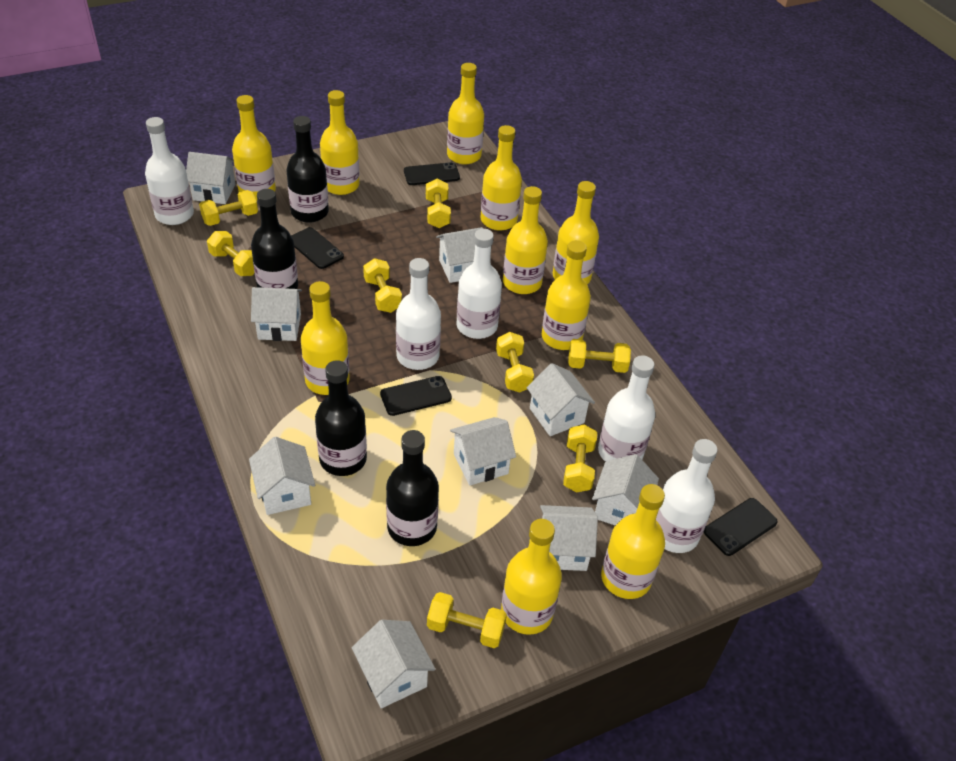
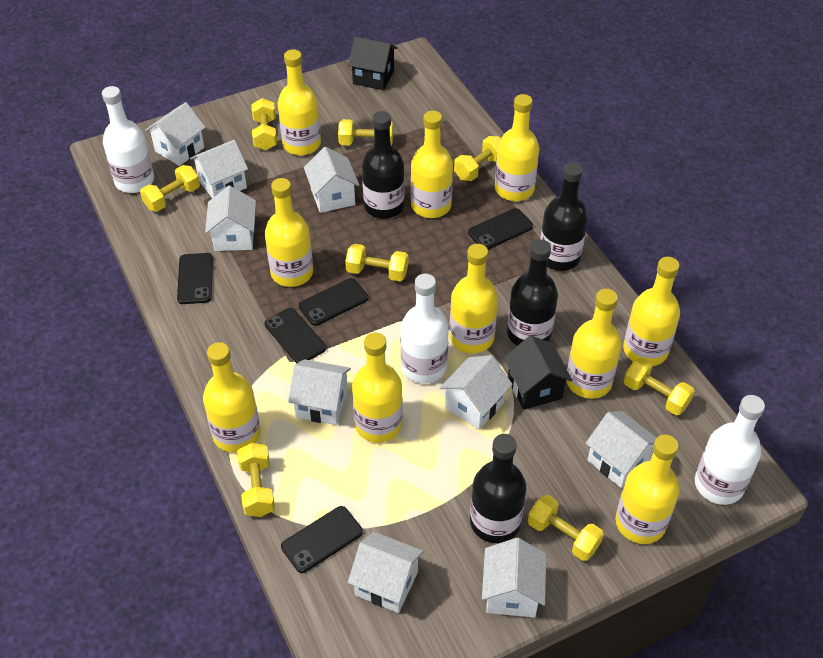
black house: none = 0 -> [348,37,397,90] [504,335,572,410] = 2
black phone: [291,227,344,269] [380,376,452,416] [404,162,460,185] [704,498,778,556] = 4 -> [177,253,213,304] [265,308,326,363] [281,506,363,573] [299,278,368,326] [468,208,533,250] = 5
white bottle: [145,117,194,225] [396,258,441,370] [457,229,502,339] [598,355,655,461] [656,439,717,553] = 5 -> [102,86,154,193] [401,274,449,384] [695,395,765,505] = 3

